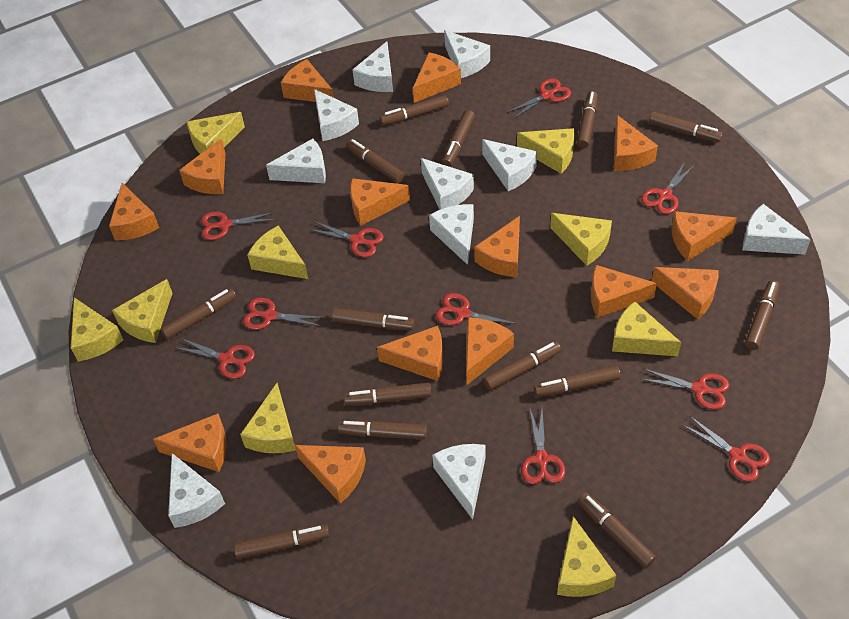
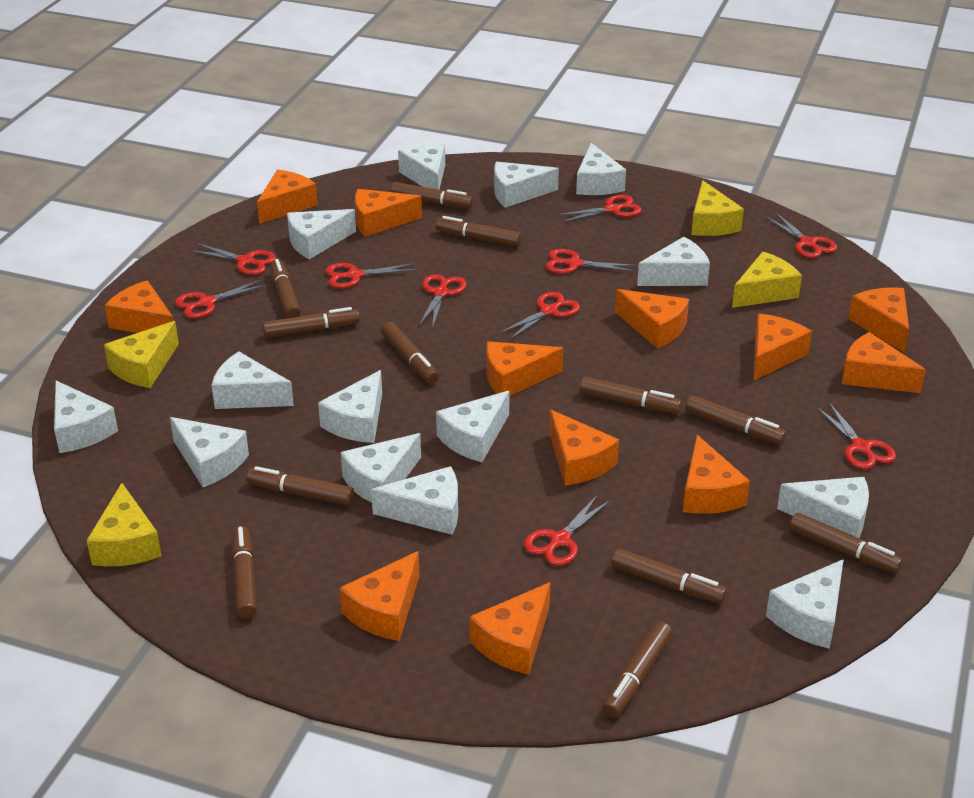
brown marker: [161,288,236,340] [234,524,329,559] [332,308,415,330] [337,420,427,439] [344,383,431,405] [346,139,405,183] [380,95,449,126] [442,110,475,167] [483,341,561,390] [534,366,621,397] [577,91,598,148] [578,493,656,568] [649,112,723,142] [745,280,779,350] = 14 -> [232,526,257,619] [246,466,354,505] [262,307,360,338] [270,259,301,318] [381,322,439,384] [390,182,473,209] [436,216,522,247] [580,377,682,414] [603,621,672,718] [611,548,727,604] [685,395,787,445] [789,513,903,573] = 12
orange cheese: [109,183,159,241] [153,413,227,472] [179,139,226,194] [281,59,333,102] [295,445,366,504] [350,178,410,226] [377,326,443,381] [413,52,461,103] [466,317,514,385] [474,216,520,277] [591,265,657,318] [614,115,658,171] [652,267,719,319] [672,211,737,261] = 14 -> [105,280,173,333] [257,170,318,224] [340,551,420,641] [355,189,422,237] [470,582,550,675] [486,341,563,396] [549,410,619,485] [615,289,689,348] [683,435,750,514] [754,314,812,380] [842,332,926,393] [848,287,909,353] = 12
white cheese: [168,453,225,528] [266,139,326,183] [314,89,359,141] [352,41,393,92] [421,158,474,210] [429,204,474,265] [432,444,486,520] [444,30,490,78] [482,139,537,191] [742,204,811,255] = 10 -> [54,380,118,453] [170,417,249,487] [212,352,294,409] [287,209,356,259] [318,370,382,443] [341,433,421,503] [371,466,458,535] [398,143,445,190] [436,391,510,462] [494,162,559,208] [576,143,626,195] [637,237,710,286] [766,559,844,649] [777,477,869,538] = 14
yellow cheese: [71,298,123,361] [112,279,173,343] [187,112,245,154] [240,383,296,453] [247,226,308,279] [517,128,575,174] [550,213,612,266] [557,516,616,597] [612,301,681,356] = 9 -> [87,483,161,566] [104,321,179,388] [691,180,744,236] [732,252,802,308] = 4

